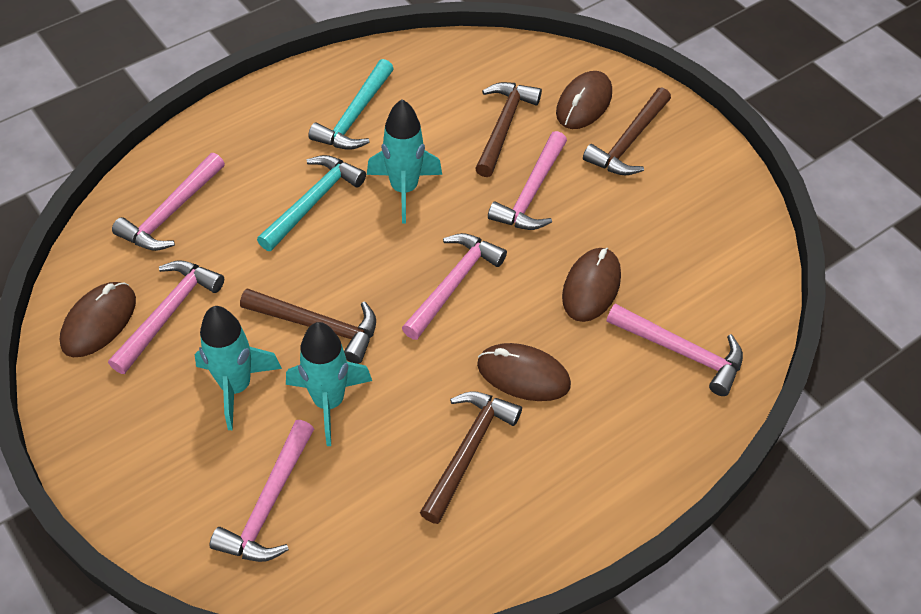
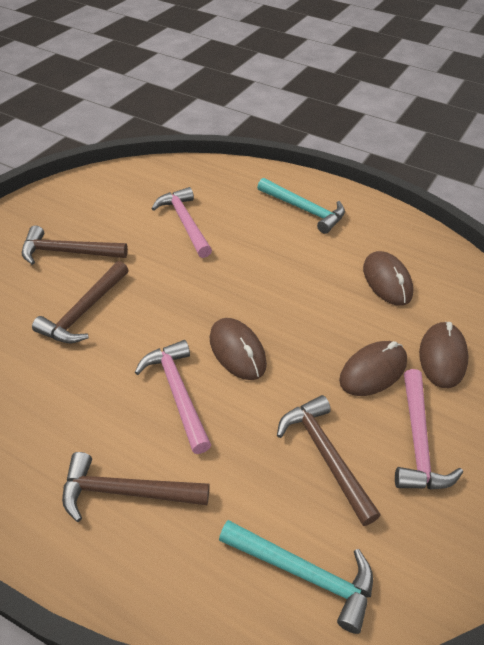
pink hammer: [108,260,224,374] [112,153,225,251] [209,420,314,562] [402,233,507,340] [488,131,567,230] [606,304,743,396] = 6 -> [135,340,211,454] [151,187,212,258] [395,369,463,489] = 3
turquoise rocket: [194,306,282,430] [286,322,372,446] [367,99,442,224] = 3 -> none = 0

